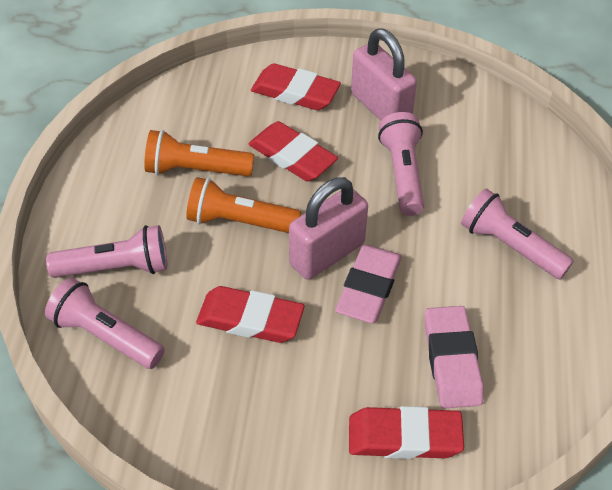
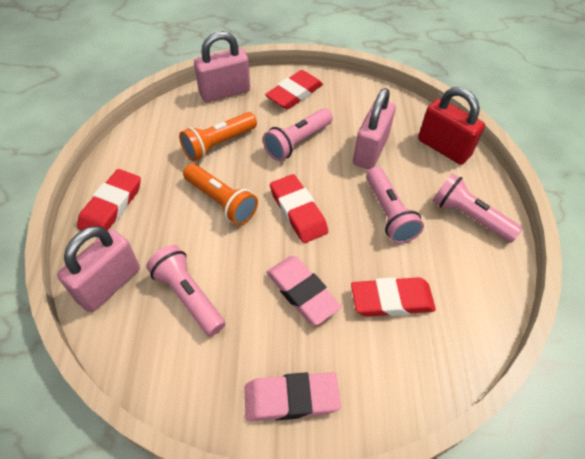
pink padlock: [289,177,368,280] [351,29,417,121] = 2 -> [57,226,140,312] [194,31,250,102] [353,88,396,170] = 3
red padlock: none = 0 -> [418,87,485,165] = 1

